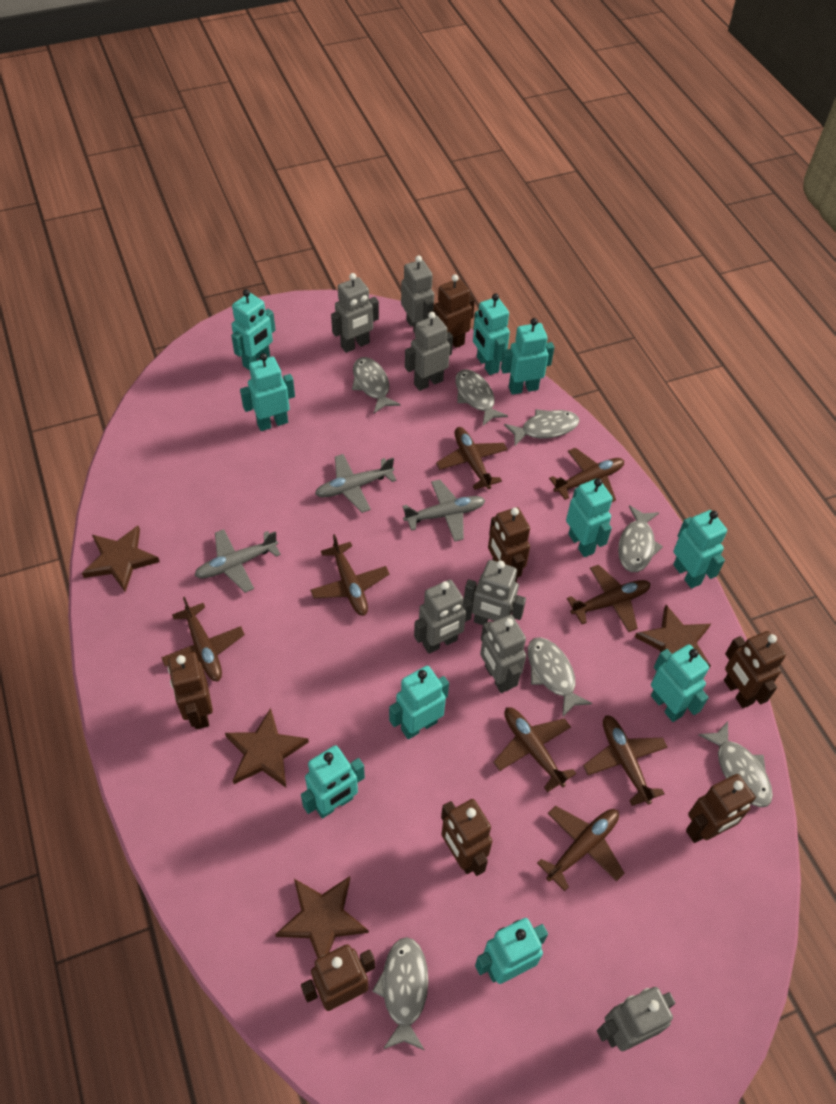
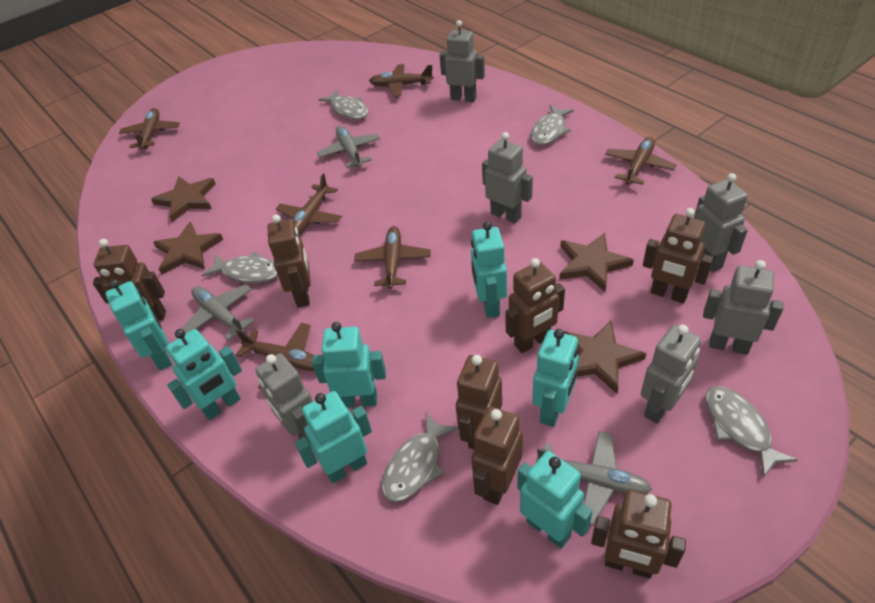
brown plane: [161,597,245,681] [310,534,389,616] [436,427,508,490] [493,707,577,792] [537,806,624,891] [549,448,624,502] [567,565,651,632] [583,715,668,806] = 8 -> [119,108,180,150] [236,323,314,389] [276,173,342,235] [354,226,431,289] [369,64,434,97] [605,137,677,185] = 6
grey fish: [352,357,400,413] [372,937,428,1050] [455,369,508,426] [504,409,579,446] [528,637,593,717] [618,505,663,572] [698,721,773,807] = 7 -> [202,252,278,283] [318,90,368,120] [382,412,458,502] [531,105,574,145] [705,386,798,478] = 5
grey robot: [331,273,379,353] [401,255,434,333] [405,312,453,391] [414,580,473,654] [464,560,526,625] [480,615,526,693] [597,987,675,1051] = 7 -> [255,353,313,444] [440,20,485,102] [482,132,533,224] [641,325,701,424] [694,173,748,272] [703,260,784,355] = 6
turquoise robot: [231,289,276,371] [240,353,295,431] [301,745,365,819] [389,666,449,739] [473,293,510,375] [475,918,548,984] [501,318,554,395] [566,478,613,557] [651,644,709,722] [673,510,727,589] = 10 -> [105,279,172,371] [166,329,242,420] [295,391,372,484] [312,322,386,407] [471,221,507,318] [517,451,593,548] [532,329,579,427] = 7

